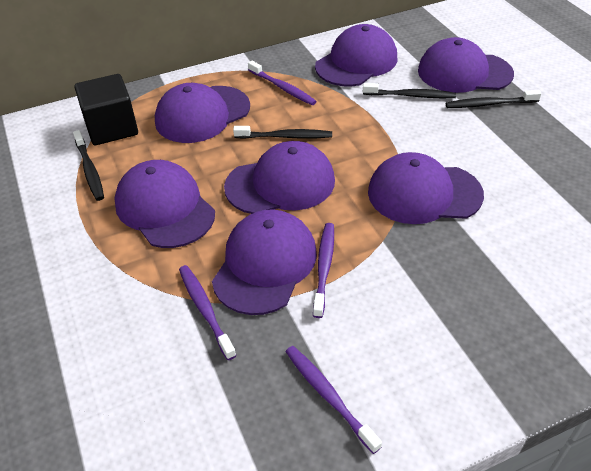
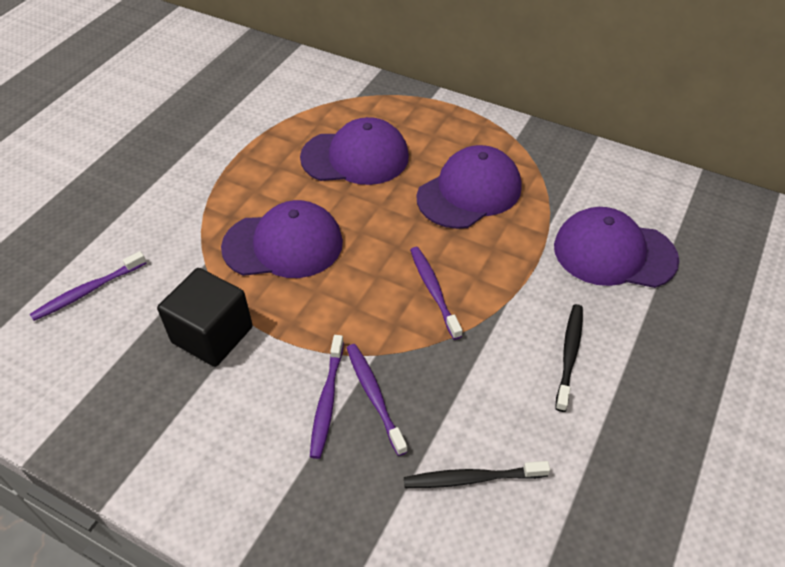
black toothbrush: [73,130,104,201] [233,126,332,139] [363,83,456,98] [446,90,541,108] = 4 -> [404,461,550,488] [555,304,583,412] = 2
purple cap: [114,160,215,248] [155,83,250,143] [212,209,317,315] [224,141,335,214] [315,24,397,87] [368,152,484,224] [418,37,514,93] = 7 -> [221,200,343,278] [300,117,409,185] [417,145,521,229] [554,207,679,288] = 4

